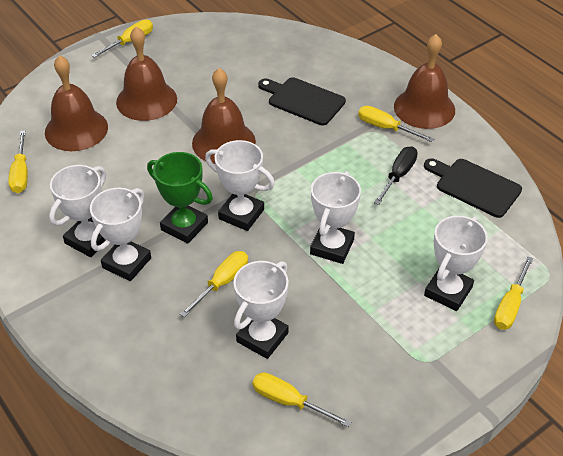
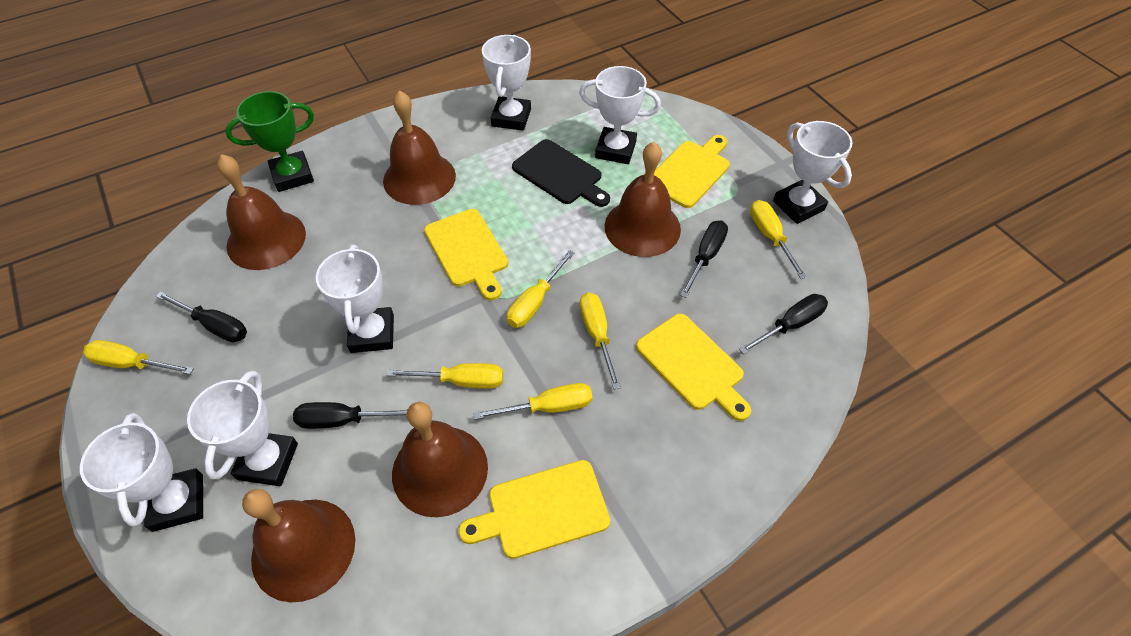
black cutting board: [258,77,346,126] [424,158,522,218] = 2 -> [512,139,610,207] = 1
black screwdriver: [374,146,418,205] = 1 -> [156,291,247,342] [293,402,408,429] [680,220,728,298] [739,294,828,354] = 4
brown bell: [45,55,108,151] [116,26,177,121] [192,68,256,164] [394,34,455,129] = 4 -> [217,154,306,270] [242,489,355,602] [383,91,456,205] [392,402,488,517] [605,142,681,257] = 5
yellow cutting board: none = 0 -> [424,209,508,300] [458,460,610,559] [636,314,751,421] [654,135,730,208] = 4

